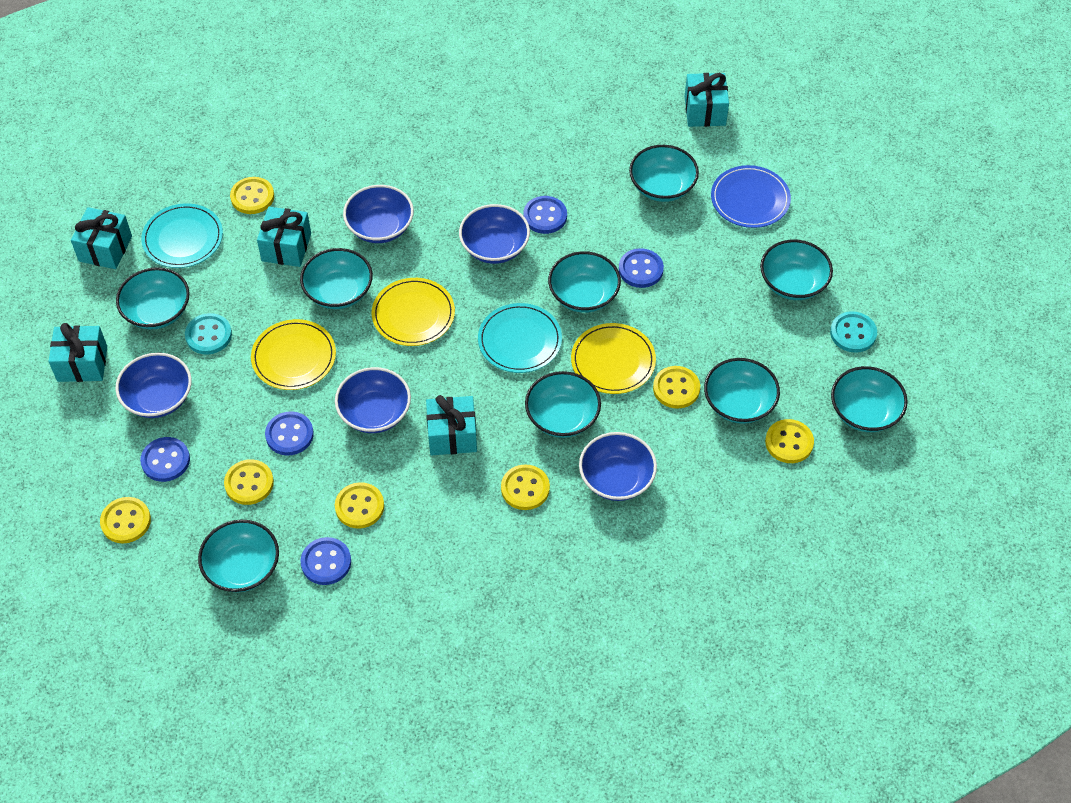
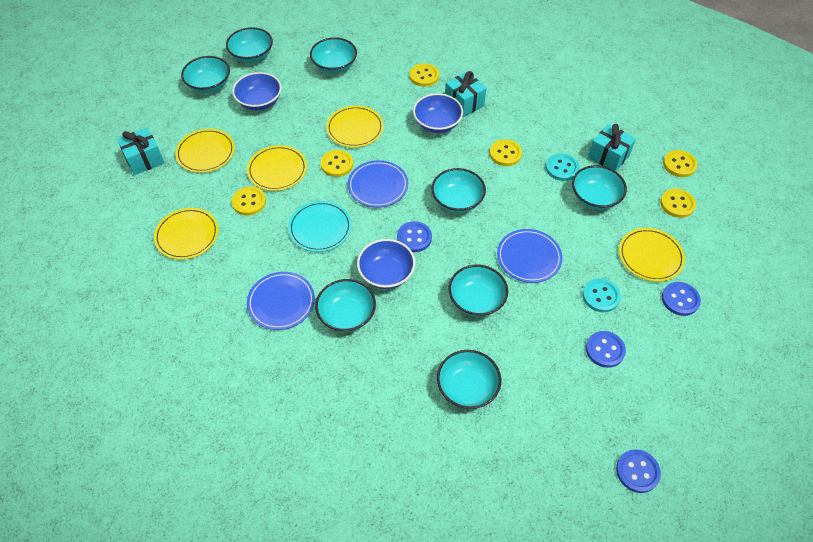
blue bowl: [116,353,192,418] [335,367,411,433] [343,185,414,243] [459,204,530,264] [579,432,657,501] = 5 -> [232,72,282,110] [357,239,415,289] [413,93,463,133] = 3
blue button: [140,437,190,482] [265,411,314,456] [300,537,351,585] [523,196,567,234] [619,248,664,288] = 5 -> [397,221,432,252] [586,331,626,368] [616,449,661,493] [662,282,701,316] = 4
blue plate: [711,165,791,228] = 1 -> [247,272,315,330] [348,160,408,208] [497,229,562,283] = 3
turquoise bowl: [116,267,190,329] [198,520,279,592] [300,248,373,309] [525,371,601,438] [548,251,621,313] [629,145,699,202] [704,358,780,424] [760,240,833,300] [831,366,908,432] = 9 -> [181,56,230,93] [226,27,273,63] [310,37,357,73] [315,279,376,332] [431,168,486,213] [437,350,501,409] [448,265,508,317] [572,165,627,210] = 8
turquoise gift: [48,323,107,382] [71,207,132,269] [257,207,311,267] [426,395,477,455] [685,73,729,127] = 5 -> [117,127,164,175] [445,71,486,117] [588,124,636,171] = 3
turquoise plate: [141,203,223,268] [478,303,562,373] = 2 -> [288,201,352,252] = 1
yellow button: [100,497,151,544] [224,459,274,505] [230,177,274,214] [335,482,384,529] [501,465,550,510] [653,366,700,409] [765,419,814,463] = 7 -> [231,186,266,215] [321,150,353,177] [409,63,439,87] [490,139,522,166] [660,189,696,218] [663,150,698,177] = 6
yellow plate: [251,319,336,390] [372,278,455,346] [571,323,656,394] = 3 -> [154,208,219,260] [175,129,235,173] [247,145,307,191] [326,105,384,148] [619,228,685,282] = 5

